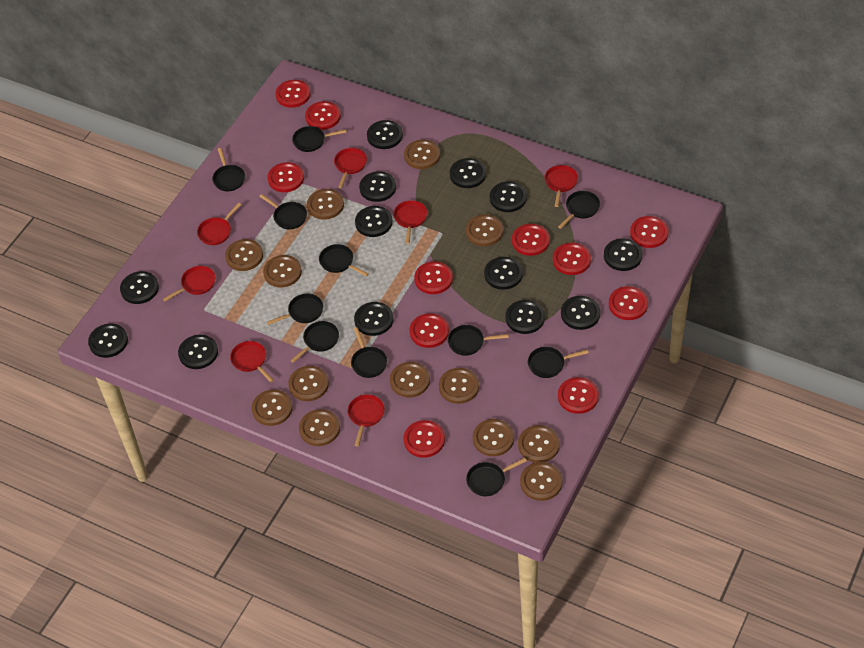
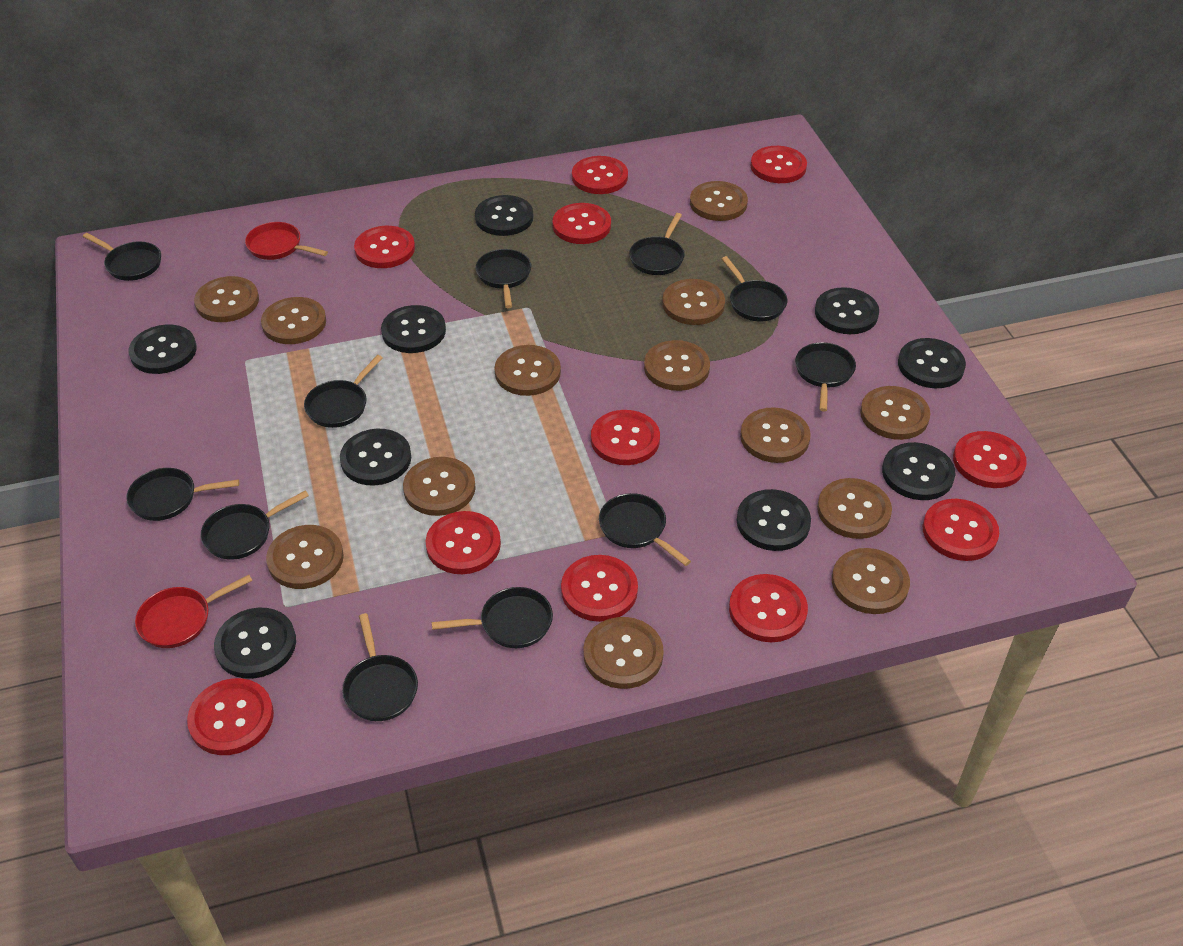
black button: [88,324,128,358] [120,271,159,304] [178,335,218,369] [354,302,393,336] [355,206,393,237] [359,171,396,202] [367,120,403,149] [450,158,486,188] [484,257,523,290] [490,181,527,212] [505,300,545,334] [561,296,600,330] [604,238,642,271] = 13 -> [128,325,197,374] [214,608,296,679] [340,429,411,486] [381,305,446,353] [475,195,533,236] [737,489,811,551] [815,287,879,334] [882,442,955,500] [898,338,966,388] = 9
red pan: [163,266,216,301] [197,203,241,245] [230,341,274,382] [334,148,367,188] [347,394,385,446] [393,200,427,244] [544,165,578,207] = 7 -> [135,575,252,648] [245,222,328,260] = 2

